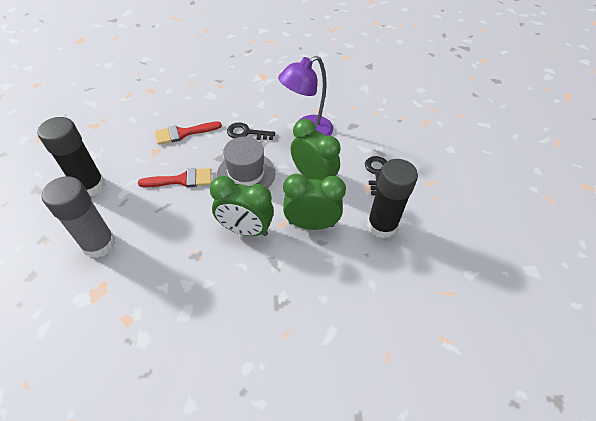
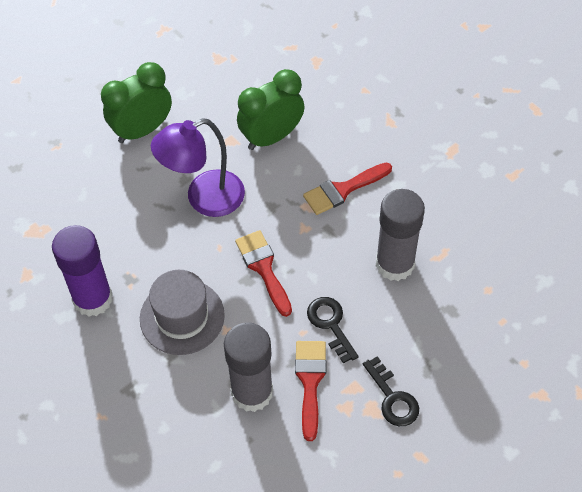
black glue stick: [38,117,105,196] [367,159,418,239] = 2 -> none = 0
green clock: [210,176,274,236] [283,174,346,230] [291,119,341,180] = 3 -> [101,62,172,143] [237,69,304,150] = 2
grey glue stick: [42,176,116,258] = 1 -> [224,322,273,412] [376,189,425,281] = 2
purple glue stick: none = 0 -> [52,225,113,317] = 1
red brush: [138,168,211,188] [155,121,222,145] = 2 -> [235,230,292,317] [295,341,326,441] [303,162,392,215] = 3

